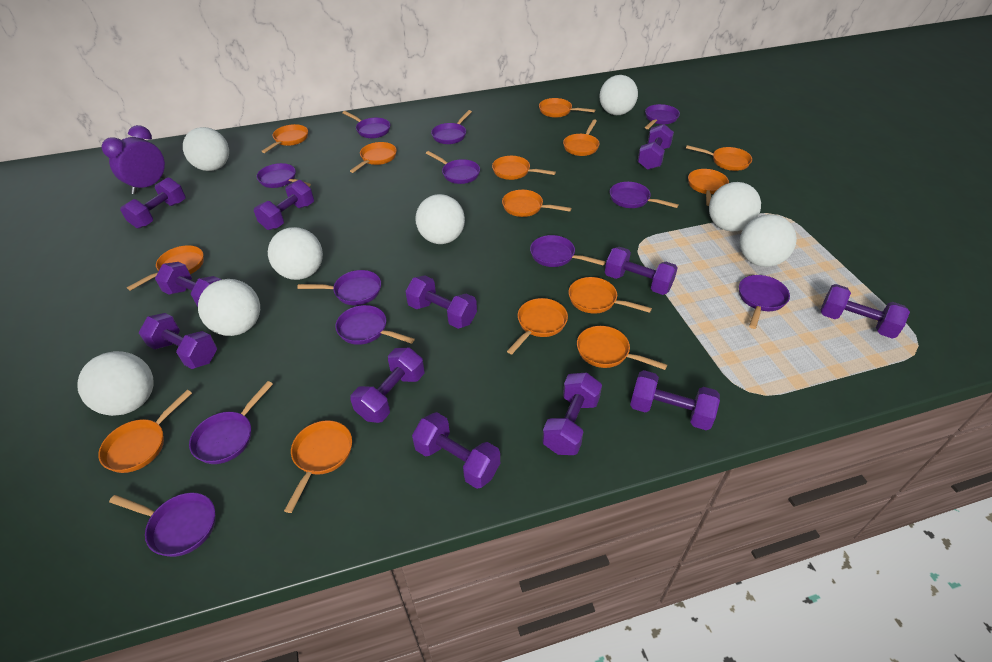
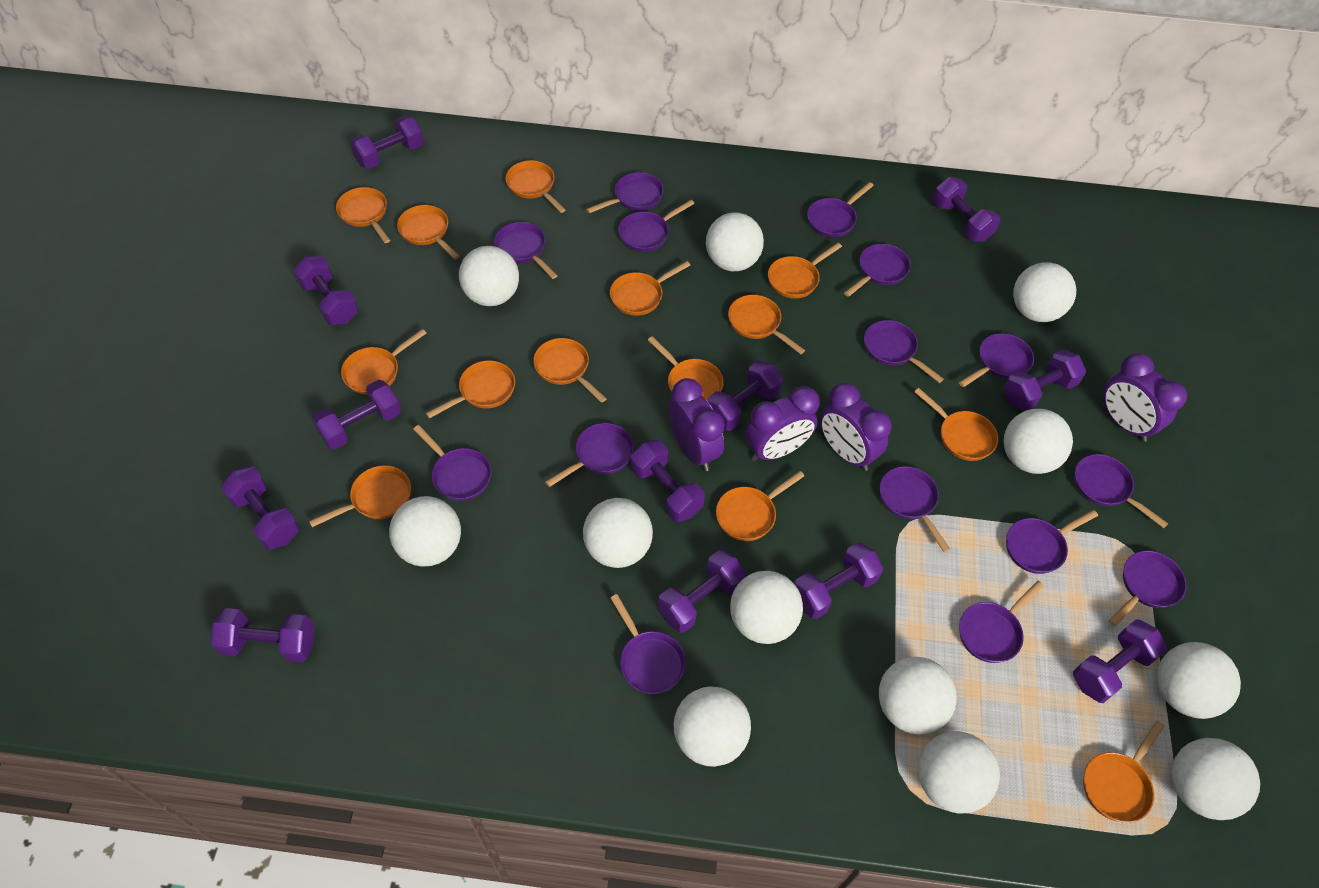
purple clock: [101,125,166,194] = 1 -> [668,378,725,471] [745,386,820,461] [820,383,891,471] [1103,353,1187,442] = 4
purple pan: [109,493,216,557] [189,381,273,464] [256,163,311,188] [297,270,381,305] [335,305,415,345] [342,111,390,138] [426,151,480,184] [431,110,472,144] [530,235,606,267] [610,182,679,208] [645,104,680,129] [739,275,790,329] = 12 -> [413,425,492,501] [494,222,558,279] [545,423,634,487] [586,172,664,213] [610,594,686,694] [618,200,694,252] [807,182,874,237] [844,244,911,297] [864,320,944,383] [880,466,950,552] [959,333,1034,387] [959,581,1044,663] [1006,510,1098,574] [1074,454,1168,528] [1109,551,1187,626] = 15
white ball: [77,351,154,416] [183,127,229,171] [198,279,260,336] [268,227,323,280] [415,194,465,244] [599,75,638,115] [709,182,761,231] [740,214,797,267] = 8 -> [389,496,461,567] [459,246,519,306] [583,498,653,568] [674,686,751,767] [706,213,764,271] [730,571,803,644] [879,657,957,735] [918,731,1000,813] [1003,409,1073,474] [1013,262,1076,322] [1157,642,1241,719] [1171,738,1260,820] = 12

